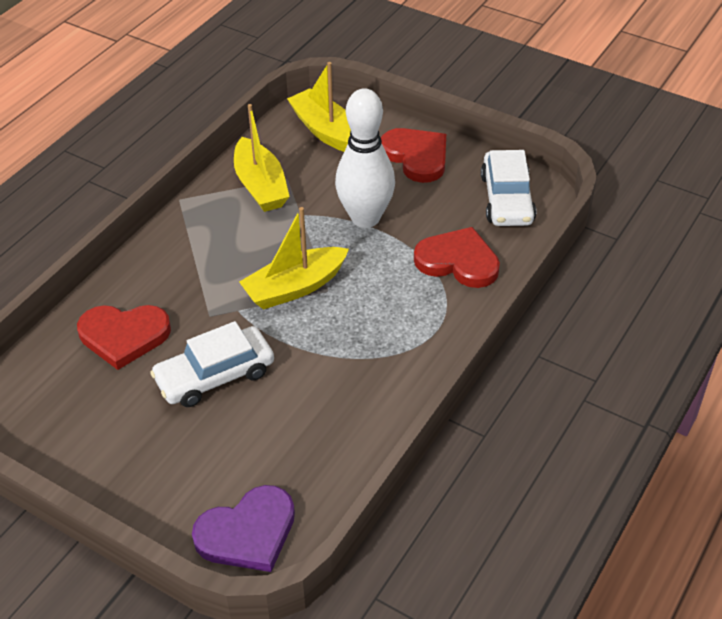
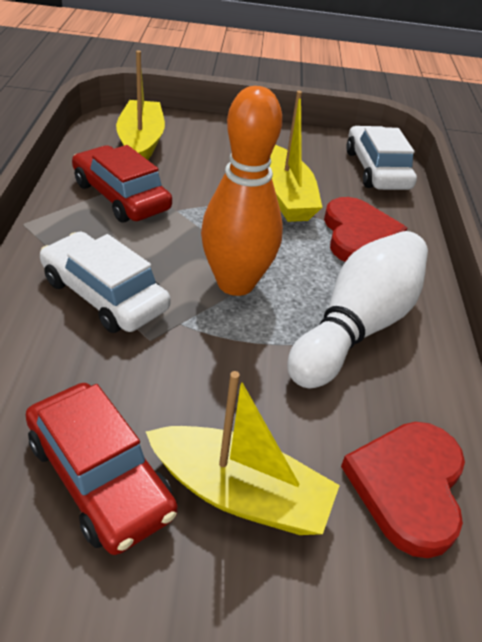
orange bowling pin: none = 0 -> [201,86,283,296] = 1
purple heart: [192,485,295,572] = 1 -> none = 0
red car: none = 0 -> [25,383,178,555] [72,145,172,222] = 2
red heart: [77,305,171,370] [381,128,446,183] [414,227,500,288] = 3 -> [324,197,407,262] [341,422,465,558] = 2

